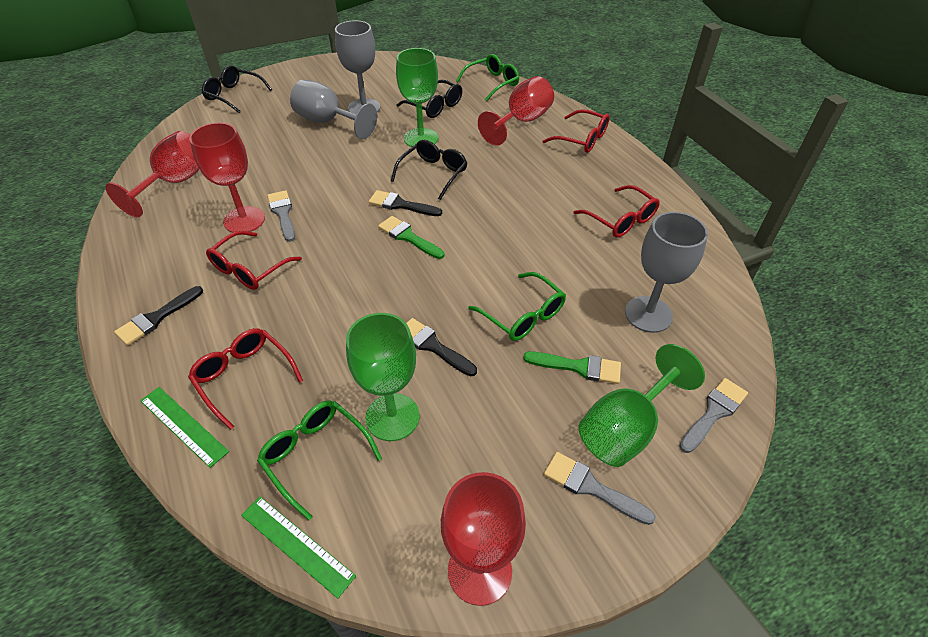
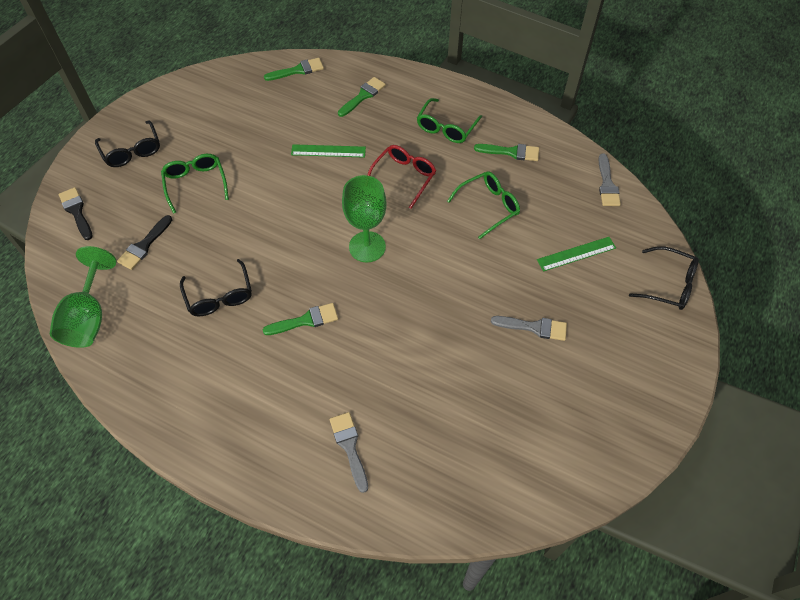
black brush: [114,286,203,345] [369,190,442,216] [407,318,477,376] = 3 -> [58,187,93,240] [117,215,172,270] = 2
green brush: [378,216,444,259] [523,351,621,384] = 2 -> [263,303,338,335] [264,58,324,81] [338,77,386,117] [474,144,539,161] = 4
green goblet: [346,313,419,441] [396,48,438,147] [578,344,705,467] = 3 -> [50,246,117,348] [342,175,387,262] = 2
grey goblet: [290,79,377,139] [335,20,380,114] [625,212,708,333] = 3 -> none = 0
red glasses: [188,328,303,430] [206,231,302,290] [542,109,609,153] [573,185,660,238] = 4 -> [367,145,436,209] = 1
red goblet: [106,131,199,218] [189,122,265,233] [441,472,526,606] [478,76,554,146] = 4 -> none = 0

